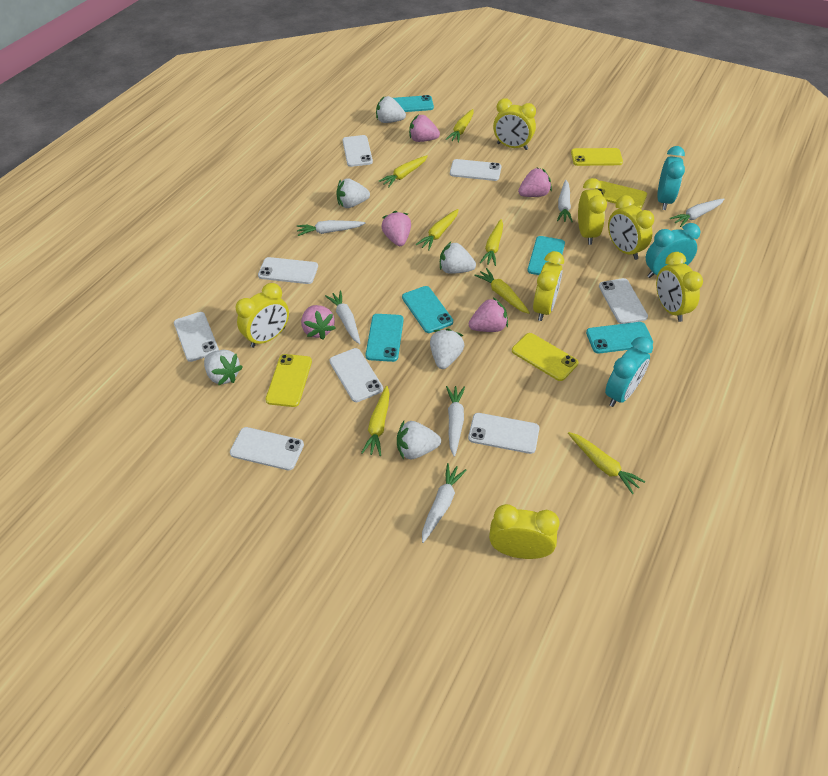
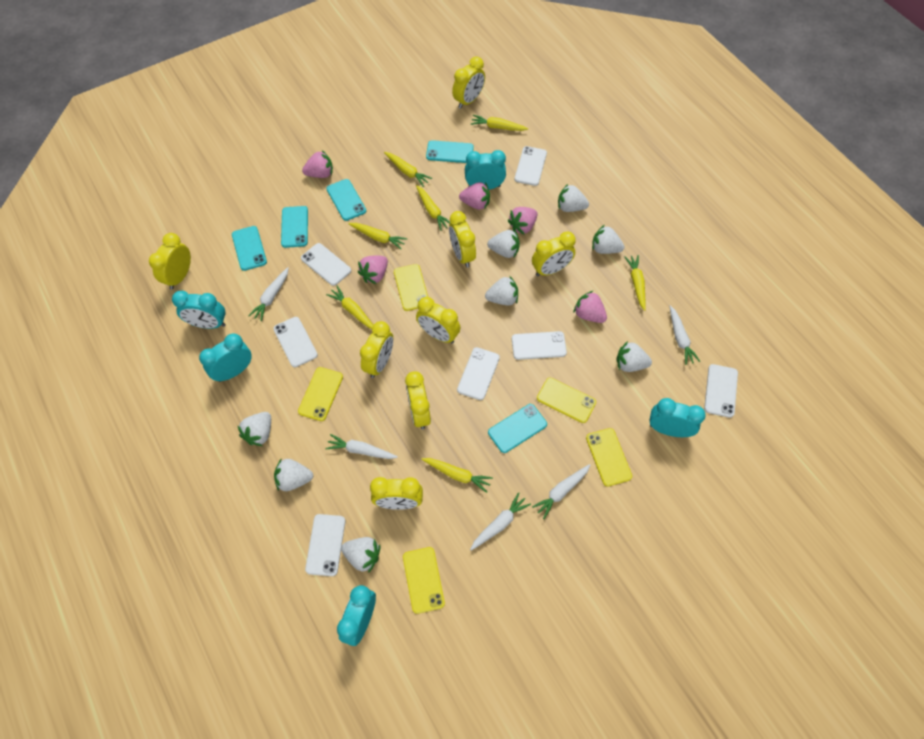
turquoise clock: [605,337,653,407] [646,223,701,278] [657,146,685,210] = 3 -> [172,291,226,329] [199,333,252,382] [337,585,376,646] [465,150,506,190] [649,398,706,437] = 5
white carrot: [297,220,366,236] [325,291,361,344] [422,463,467,543] [446,386,465,457] [557,180,573,222] [670,198,724,227] = 6 -> [248,267,289,321] [325,434,398,459] [470,492,531,551] [532,464,590,519] [670,305,701,365] = 5
white phone: [174,312,219,362] [230,427,304,470] [258,257,318,284] [329,348,383,402] [342,135,373,167] [450,159,501,181] [468,413,540,454] [599,278,648,324] = 8 -> [273,317,318,367] [301,243,351,286] [305,514,345,576] [457,347,500,400] [512,331,567,360] [514,146,547,186] [704,364,738,418] = 7
white strawberry: [204,350,243,385] [336,178,370,208] [376,96,406,123] [397,421,441,459] [430,328,464,369] [440,242,476,274] = 6 -> [238,412,271,446] [274,459,313,491] [341,537,381,573] [485,276,518,305] [487,230,520,258] [558,184,589,212] [592,225,625,254] [616,341,652,372] = 8
yellow clock: [236,283,289,348] [489,504,560,559] [493,98,536,150] [533,251,564,321] [578,178,607,245] [608,195,654,260] [656,252,703,322] = 7 -> [149,233,191,289] [360,321,393,378] [370,477,423,510] [405,371,431,429] [416,297,461,344] [449,211,476,268] [452,56,485,109] [532,231,576,276] = 8
yellow phone: [265,354,312,407] [512,333,578,381] [571,148,623,166] [594,181,647,209] = 4 -> [298,367,343,421] [394,264,428,311] [403,547,445,614] [537,378,596,423] [586,428,632,487] = 5

